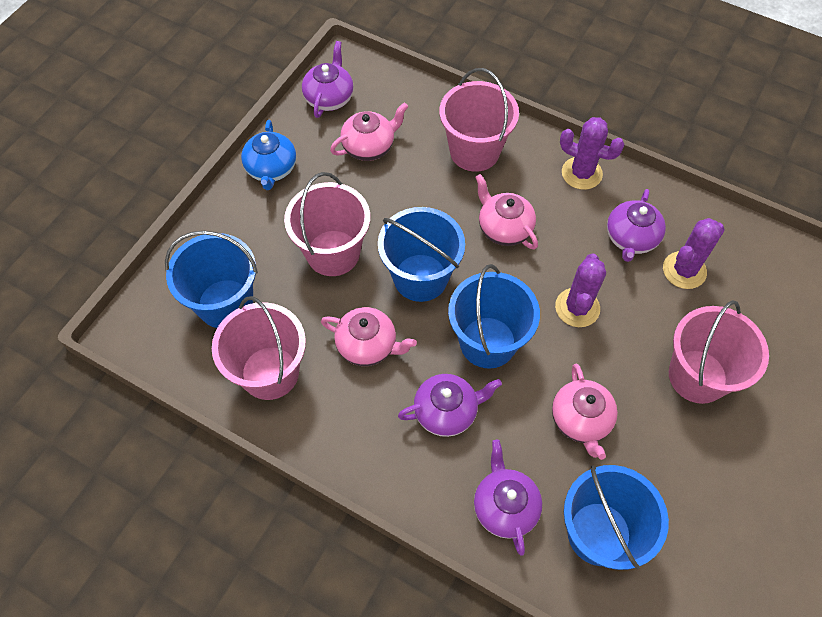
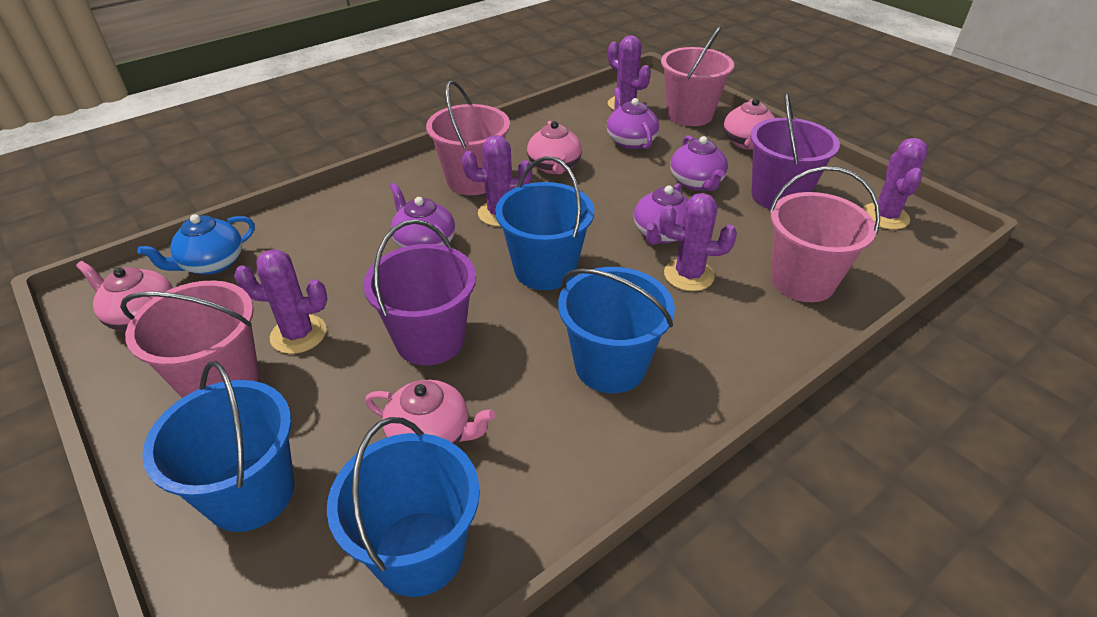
purple bucket: none = 0 -> [363,219,476,365] [750,93,840,209] = 2
purple cactus: [555,254,606,327] [560,117,625,190] [663,218,725,289] = 3 -> [234,249,327,354] [462,135,532,226] [608,35,651,111] [659,193,737,291] [863,138,928,230] = 5

